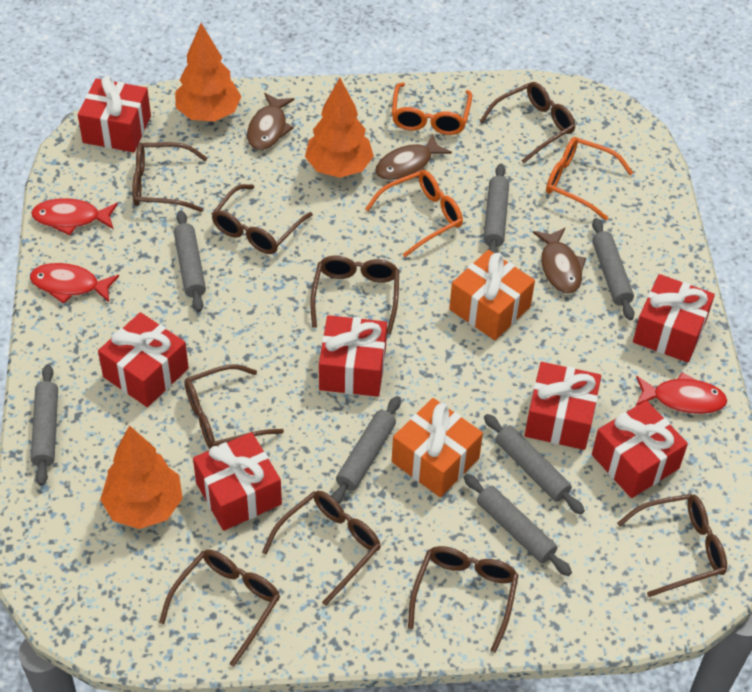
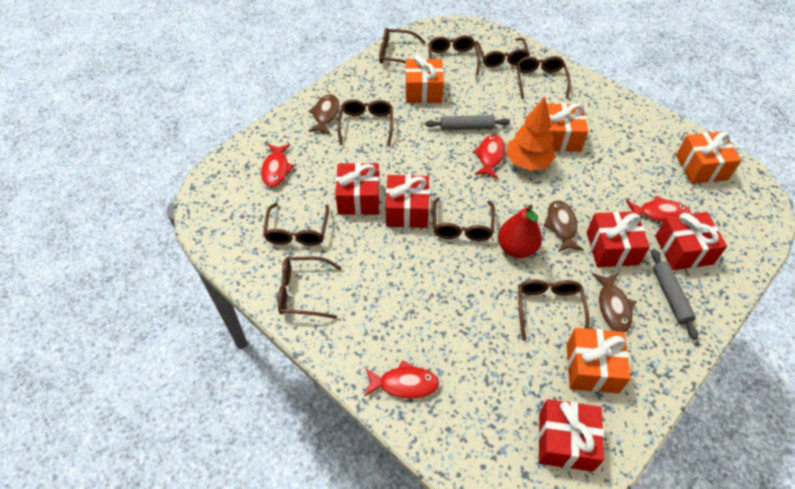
grey rolling pin: [31,364,58,486] [174,210,206,312] [331,396,401,504] [464,474,572,576] [484,164,509,253] [484,414,585,515] [592,218,635,320] = 7 -> [425,115,510,130] [651,249,698,340] = 2
orange gift: [392,398,483,497] [449,250,535,340] = 2 -> [405,55,444,103] [547,103,588,152] [567,328,631,393] [676,132,741,184] = 4
orange glasses: [365,170,463,257] [392,83,472,135] [546,137,633,221] = 3 -> none = 0
orange tree: [100,425,183,529] [175,23,242,122] [305,78,374,178] = 3 -> [506,97,555,171] = 1
red fish: [30,263,119,304] [31,198,118,236] [636,372,727,414] = 3 -> [261,144,294,187] [364,360,439,399] [473,135,505,179] [626,196,691,222] = 4
red gift: [78,76,151,152] [98,312,189,407] [193,432,282,531] [319,315,387,397] [525,362,601,450] [592,400,688,498] [633,274,715,363] = 7 -> [335,163,380,215] [386,175,430,228] [538,399,604,472] [587,211,650,267] [655,212,727,270] = 5
red pear: none = 0 -> [498,205,542,258] = 1

